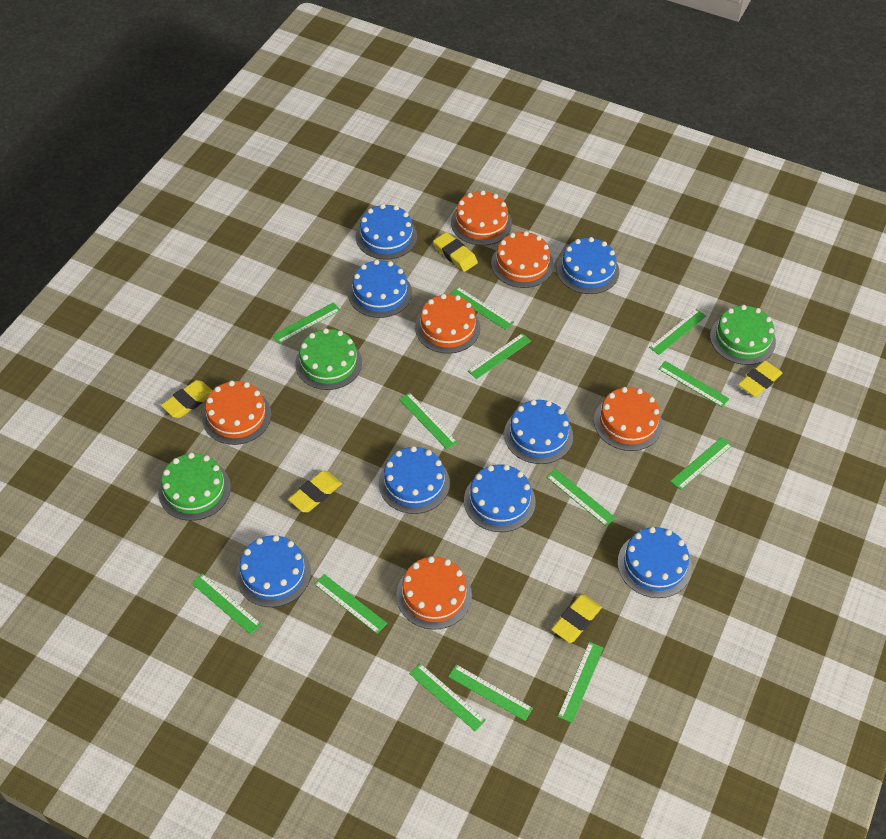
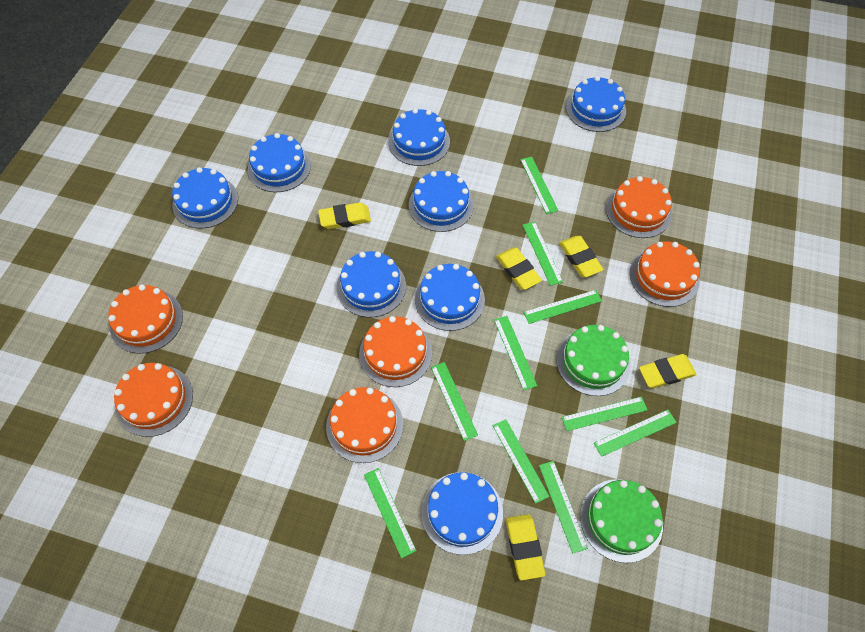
green cake: [158,453,231,521] [295,328,362,390] [710,305,776,365] = 3 -> [556,325,631,396] [580,479,663,563] = 2
green ruler: [191,573,261,635] [272,302,341,344] [314,574,387,634] [399,393,457,449] [410,663,486,731] [448,664,533,721] [450,287,514,330] [468,333,531,379] [546,469,616,526] [558,642,604,723] [649,309,706,355] [658,361,729,407] [670,437,732,490] = 13 -> [364,468,416,559] [431,362,478,441] [493,419,550,504] [494,316,537,390] [520,157,558,214] [523,221,563,286] [523,290,602,324] [539,461,588,554] [562,397,647,431] [594,410,677,457] = 10

